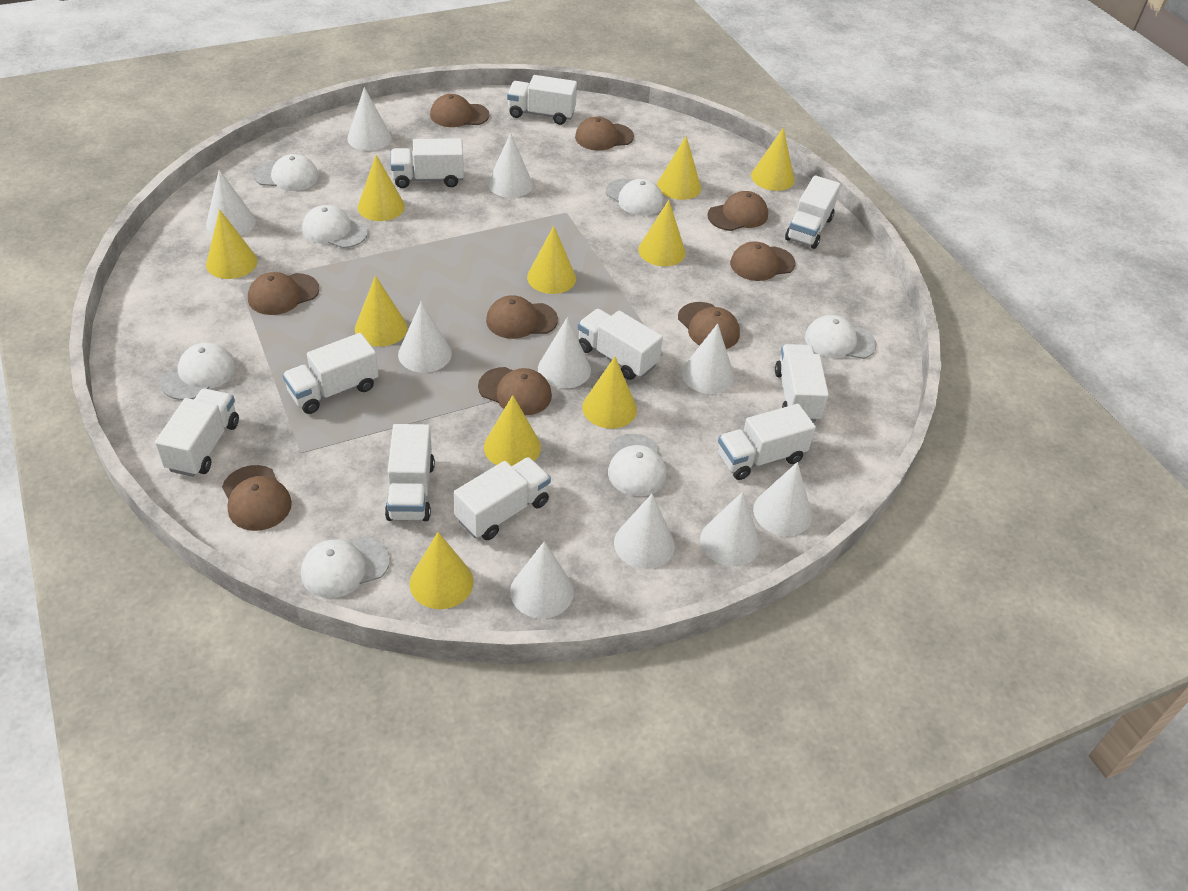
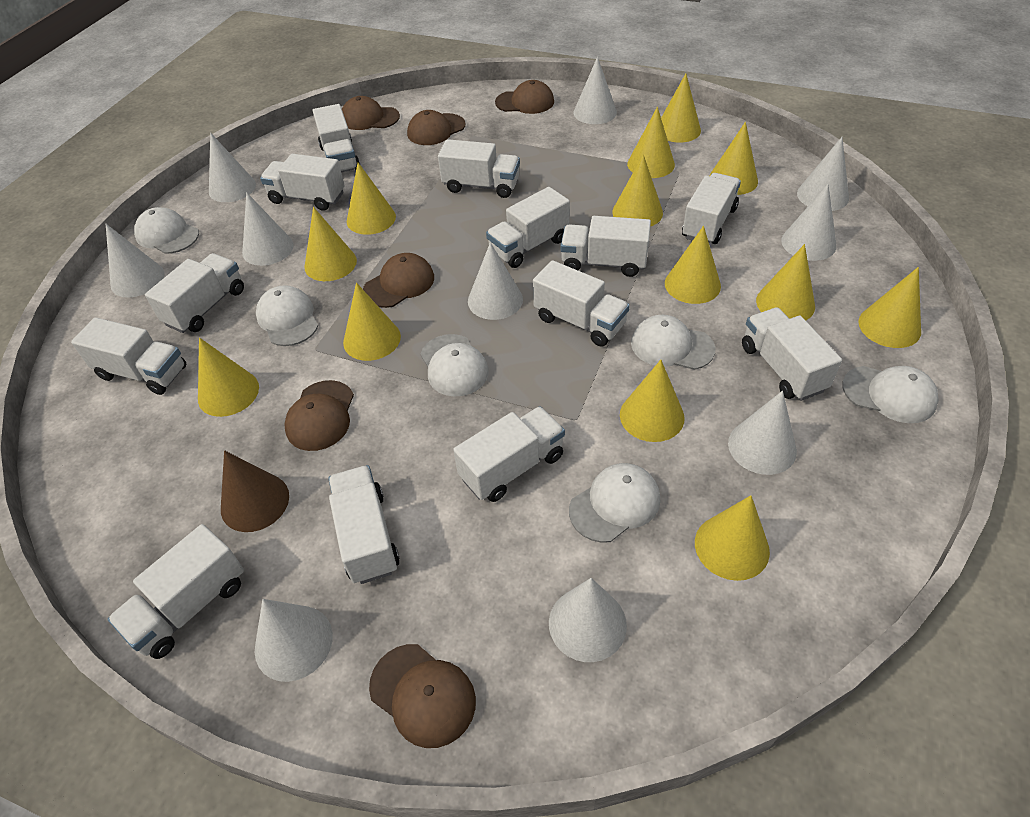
brown cap: [222,465,292,531] [248,272,319,315] [430,94,490,127] [478,367,552,416] [486,295,558,339] [575,116,634,151] [678,302,740,349] [707,191,768,231] [730,241,796,281] = 9 -> [284,380,354,451] [342,96,400,130] [363,253,434,308] [369,644,476,748] [407,110,466,145] [495,80,554,114] = 6
brown cone: none = 0 -> [221,450,289,532] = 1
white cap: [161,342,236,400] [253,154,319,191] [301,537,390,598] [302,205,368,248] [606,179,664,216] [608,434,666,496] [805,315,877,359] = 7 -> [134,207,199,254] [256,285,318,346] [420,334,489,396] [569,463,660,543] [631,315,716,370] [842,366,939,423] = 6
white truck: [155,388,239,477] [282,333,379,414] [385,424,435,521] [391,138,464,188] [454,457,551,540] [507,75,577,125] [578,309,663,380] [718,404,816,480] [775,344,829,422] [785,175,840,249] = 10 -> [71,317,187,395] [108,524,244,659] [145,253,244,333] [260,154,345,211] [313,104,360,172] [328,465,400,584] [438,139,520,198] [453,406,565,502] [486,187,570,268] [533,260,630,347] [561,216,651,277] [682,173,741,244] [742,307,842,401] = 13
yellow cone: [206,209,258,279] [355,275,408,347] [358,155,405,221] [410,532,474,609] [484,395,541,466] [527,226,576,294] [582,357,637,429] [638,200,686,266] [657,136,701,200] [751,128,795,191] = 10 -> [198,338,259,417] [304,207,357,281] [343,283,401,361] [347,163,396,235] [612,154,663,227] [620,360,684,442] [627,107,675,178] [661,73,701,143] [665,226,721,304] [695,495,770,581] [709,122,758,195] [756,244,815,320] [859,267,921,348] = 13

